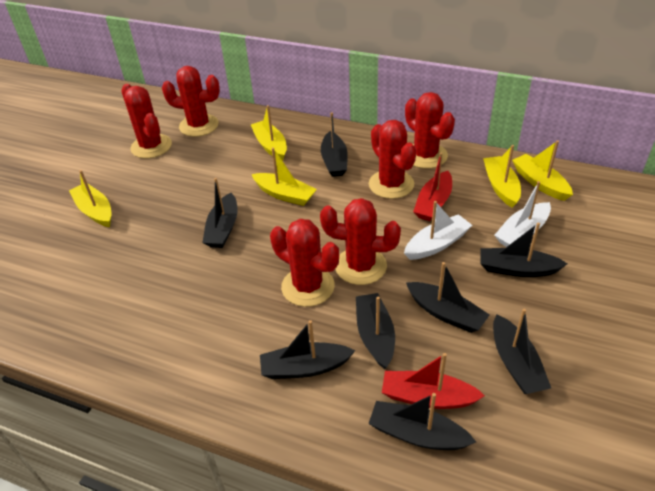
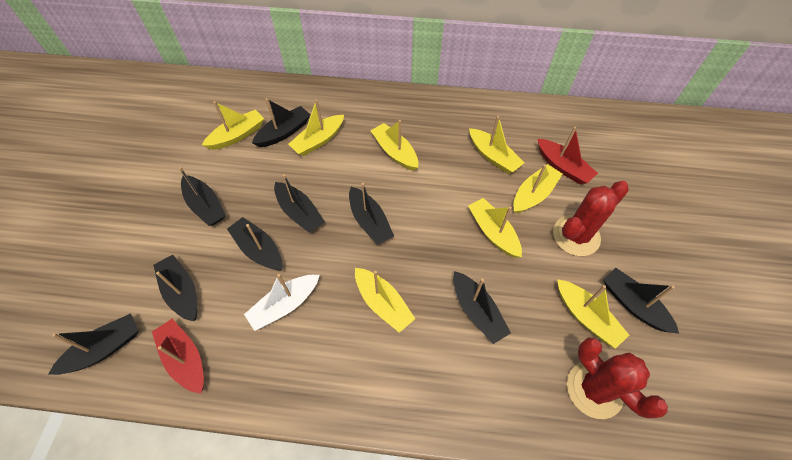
black boat: [202,178,237,248] [260,320,355,379] [321,112,348,177] [356,293,395,369] [368,393,476,450] [406,262,490,333] [480,223,568,277] [493,309,551,394] = 8 -> [48,313,139,375] [153,255,197,321] [179,167,226,226] [227,217,282,271] [252,98,310,147] [274,174,325,233] [349,183,394,245] [453,271,511,344] [603,268,679,334] = 9
red cactus: [121,84,172,158] [162,66,220,137] [270,219,339,307] [320,198,401,285] [369,120,416,199] [405,92,455,169] = 6 -> [553,181,629,256] [567,337,668,419] = 2
white boat: [404,201,472,260] [494,181,551,247] = 2 -> [244,274,320,331] = 1
yellow boat: [69,170,111,227] [251,105,287,161] [252,147,317,206] [483,145,521,208] [512,140,573,201] = 5 -> [202,101,264,150] [288,100,344,156] [355,268,415,333] [370,120,418,171] [468,198,522,258] [469,116,524,174] [513,164,562,214] [557,279,629,349] = 8

